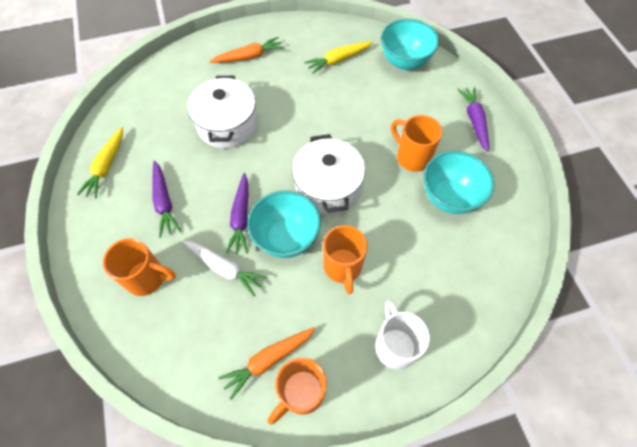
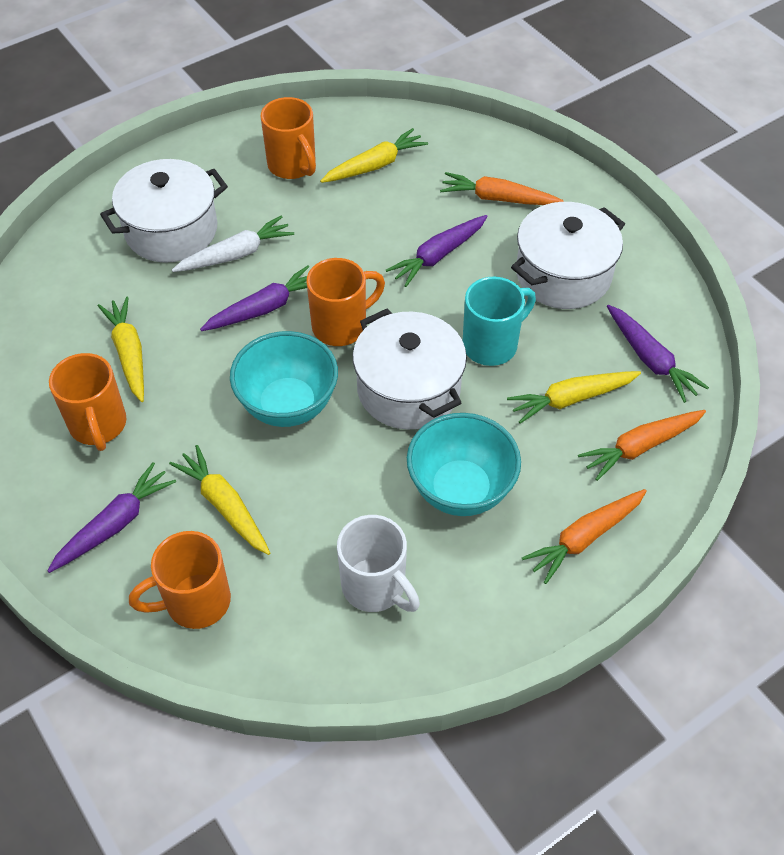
orange carrot: [209,37,284,63] [218,327,316,400] = 2 -> [440,172,563,205] [522,489,647,584] [578,410,706,481] = 3
purple carrot: [152,160,181,237] [226,173,248,254] [457,87,489,152] = 3 -> [47,462,176,573] [200,265,309,331] [386,215,488,287] [607,305,709,403] = 4
turquoise bowl: [247,190,321,258] [381,19,439,70] [424,151,495,214] = 3 -> [230,331,338,427] [407,413,521,516] = 2
turquoise mug: none = 0 -> [463,277,536,366] = 1
white pot: [188,76,257,149] [292,134,366,215] = 2 -> [100,159,228,262] [353,309,467,429] [511,202,625,309] = 3
yellow carrot: [77,127,123,199] [304,41,373,74] = 2 -> [98,297,144,402] [169,445,270,555] [320,128,428,183] [507,371,641,424] = 4

